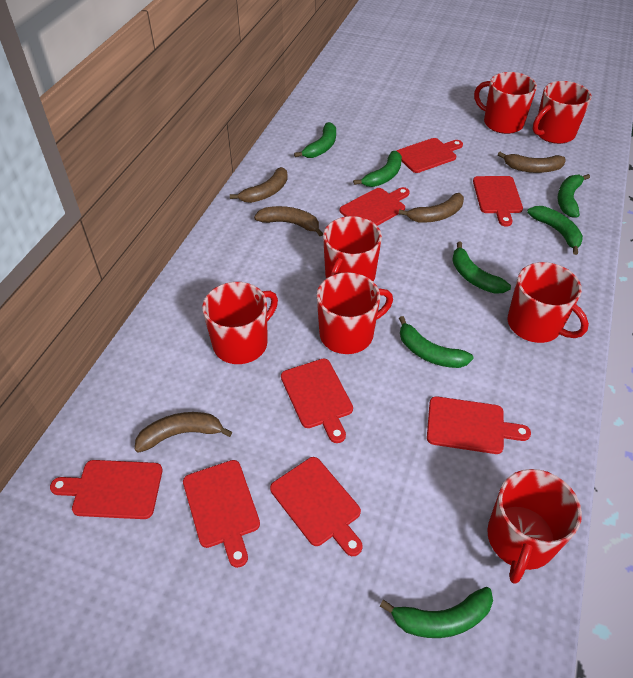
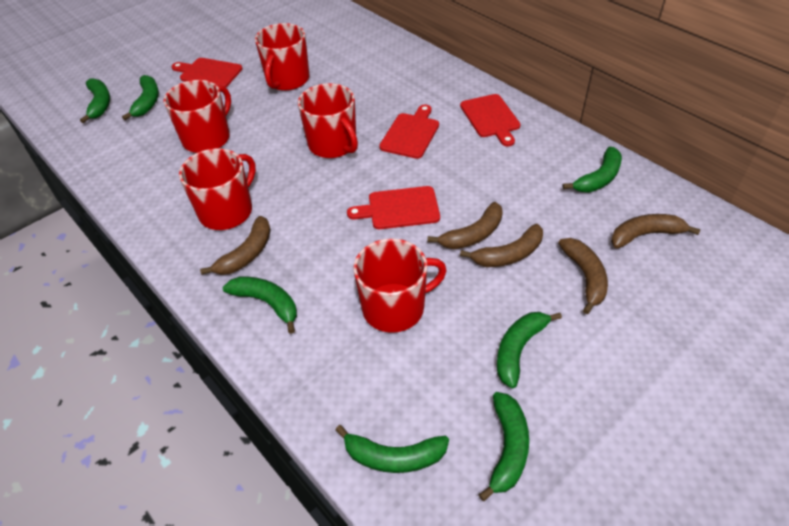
red cutting board: [50,460,163,519] [183,460,260,568] [270,457,363,556] [281,359,353,443] [340,187,410,226] [396,138,463,173] [427,396,531,454] [473,176,523,227] = 8 -> [172,58,242,88] [347,186,440,229] [379,104,439,159] [460,94,520,147] = 4
red mug: [202,282,278,364] [317,272,393,354] [323,216,382,282] [474,72,537,134] [487,469,582,584] [508,262,589,343] [533,81,592,144] = 7 -> [164,80,231,153] [179,148,256,230] [255,23,309,91] [298,83,358,158] [354,238,447,333] = 5

